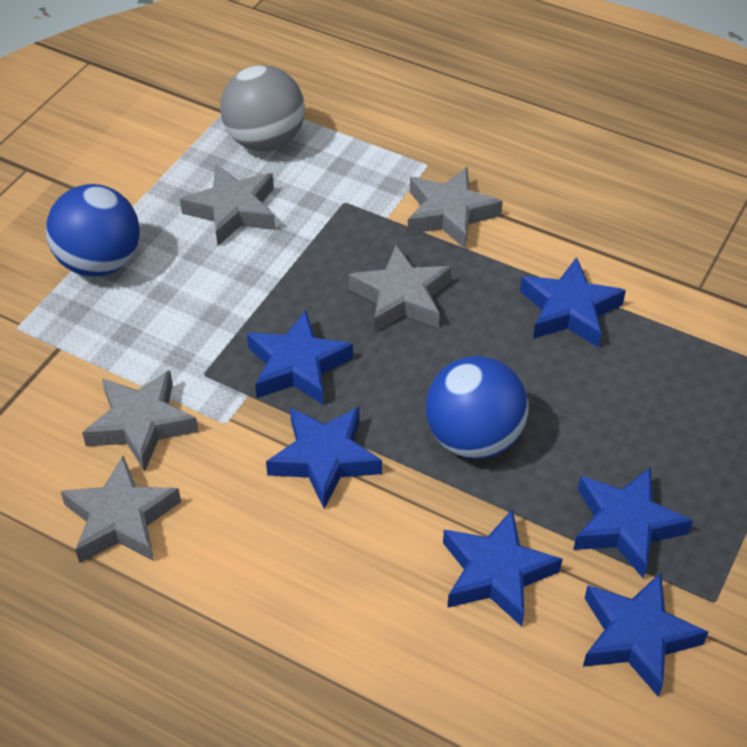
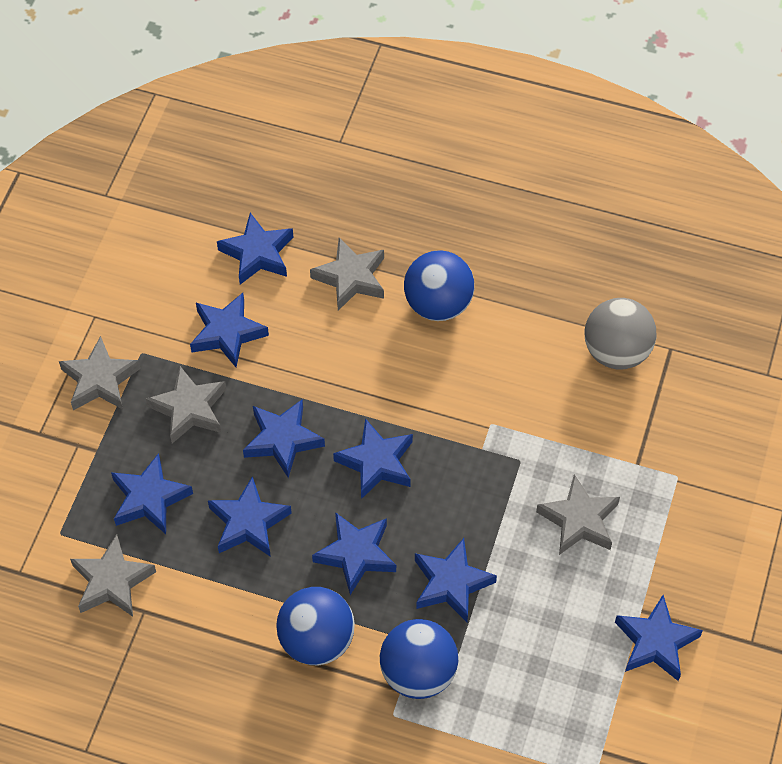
blue ball: [46,184,140,277] [426,356,529,459] = 2 -> [276,587,355,665] [380,619,458,699] [404,250,474,321] = 3
blue star: [247,310,353,405] [266,407,382,509] [443,509,563,627] [520,257,626,348] [573,467,693,579] [583,573,708,697] = 6 -> [111,453,193,534] [190,293,269,367] [208,476,292,557] [217,213,293,285] [243,399,325,478] [312,512,396,595] [333,418,413,499] [415,538,497,622] [615,595,703,681] = 9

